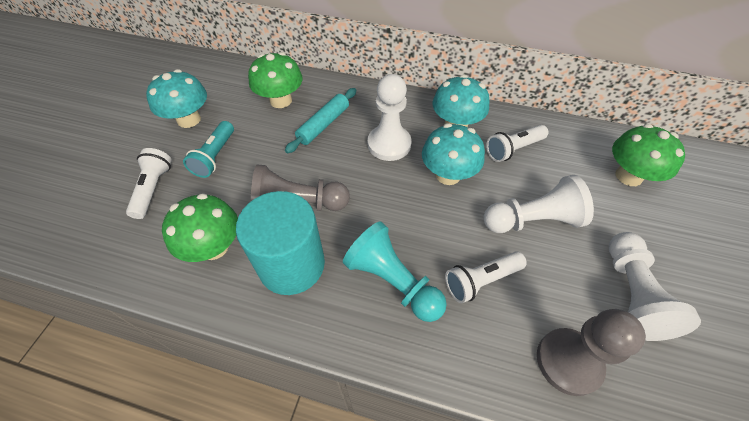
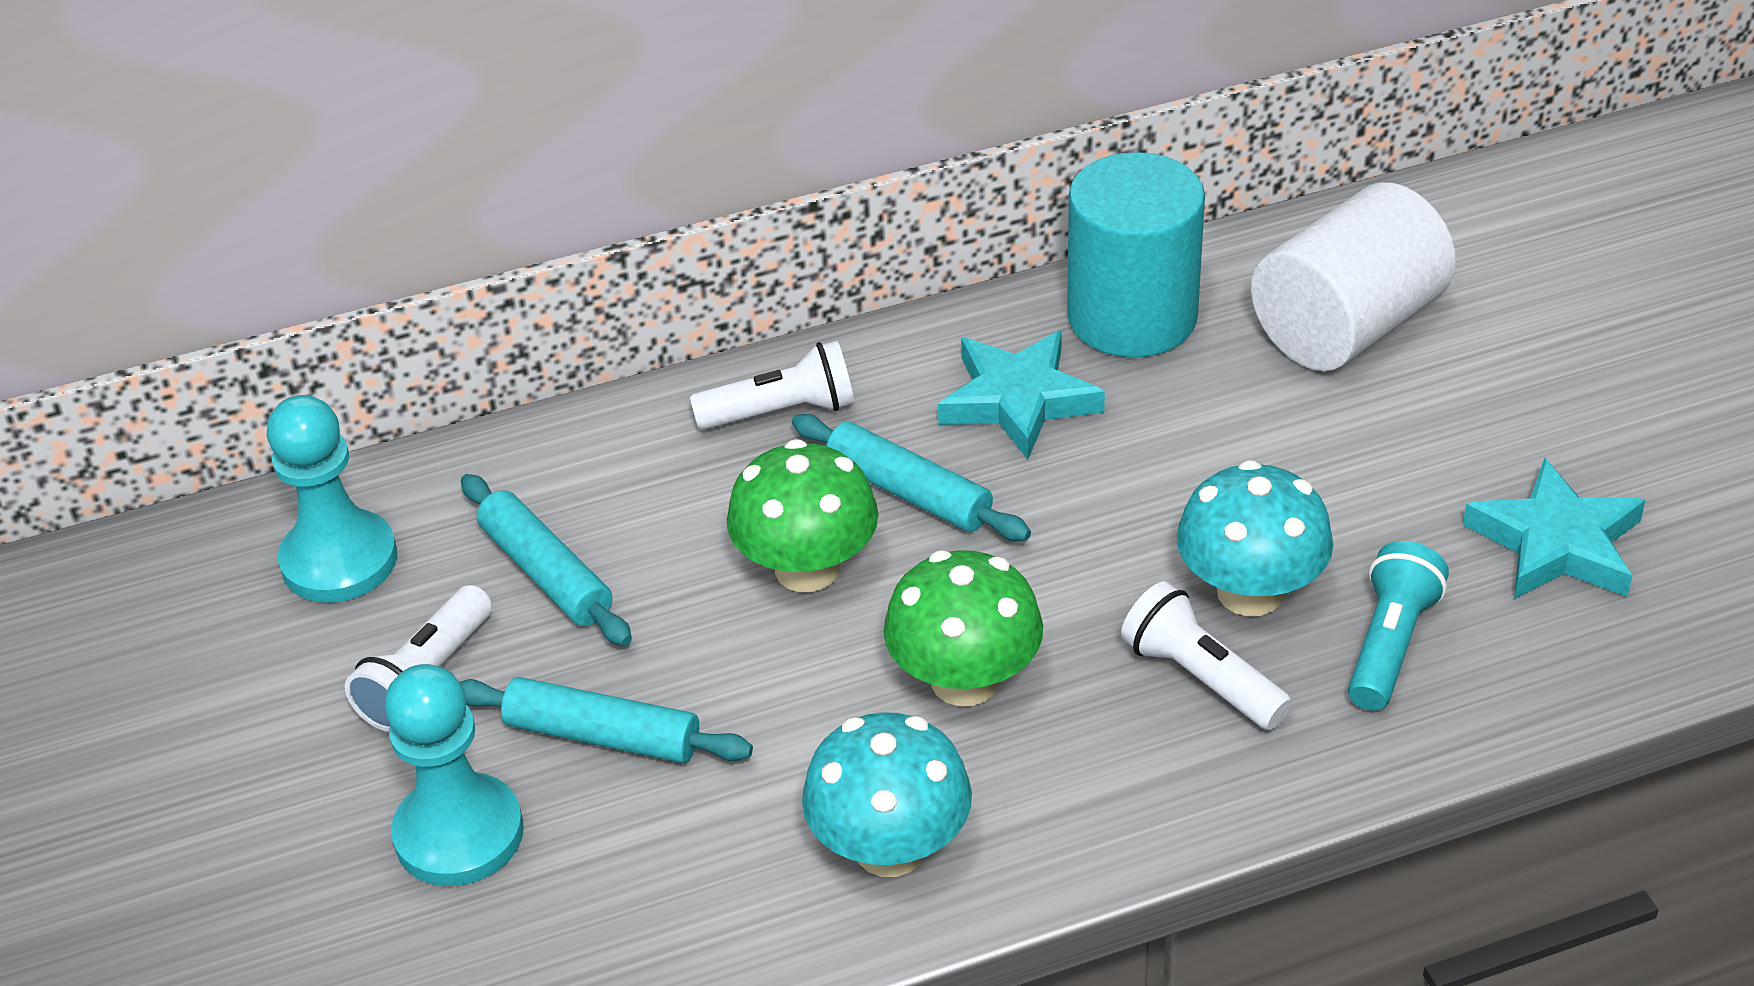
green mushroom: [162,193,238,262] [248,52,303,108] [612,124,685,186] = 3 -> [727,439,878,592] [883,550,1043,706] = 2
grey pawn: [251,165,350,211] [537,309,646,396] = 2 -> none = 0
turquoise mushroom: [146,69,207,128] [422,123,485,185] [433,75,490,127] = 3 -> [802,712,972,877] [1177,460,1333,616] = 2
turquoise pawn: [343,221,447,322] = 1 -> [267,395,397,603] [385,664,524,886] = 2
turquoise rolling pin: [285,88,356,153] = 1 -> [460,677,753,763] [461,474,632,646] [792,414,1031,541] = 3
turquoise star: none = 0 -> [938,330,1105,459] [1463,458,1646,599] = 2
white cylinder: none = 0 -> [1251,182,1456,371] = 1
white pawn: [367,74,412,161] [484,175,594,233] [609,232,701,341] = 3 -> none = 0

